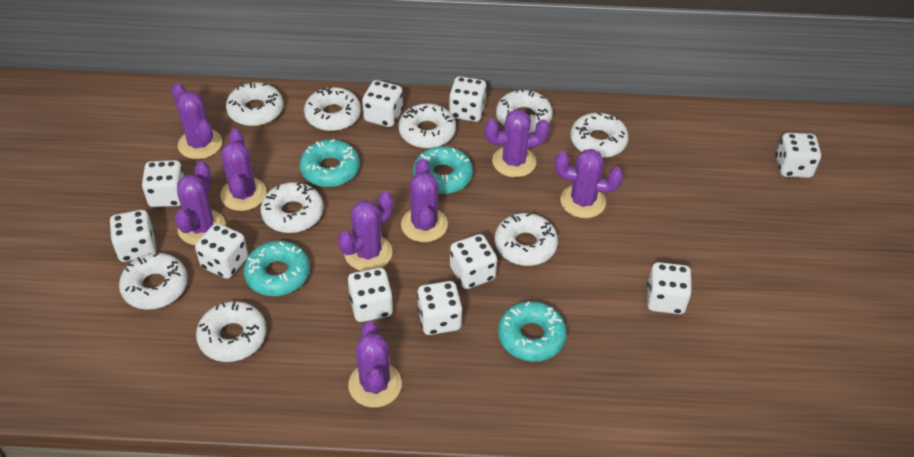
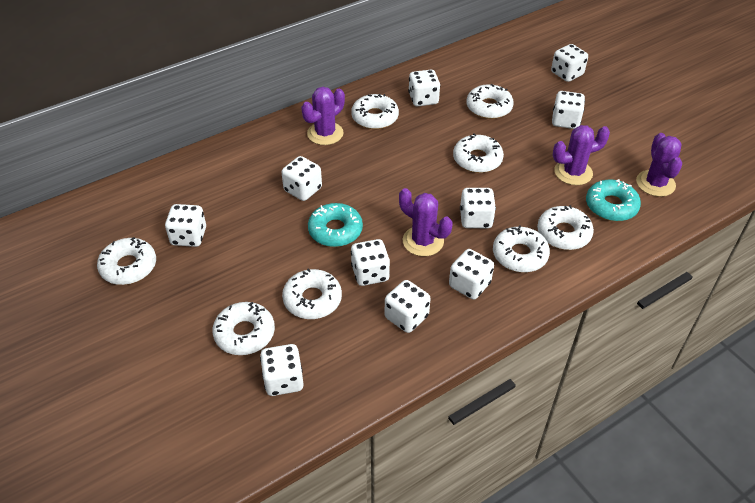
purple cactus: [171,83,222,159] [175,161,226,245] [220,129,267,211] [338,191,393,271] [348,321,402,408] [401,158,448,242] [484,109,550,177] [555,149,623,218] = 8 -> [301,87,345,145] [399,188,453,256] [553,125,610,185] [636,133,682,197] = 4
turquoise donut: [243,241,310,296] [299,139,360,187] [413,146,473,194] [498,301,567,362] = 4 -> [308,203,363,247] [586,179,641,221] = 2
white donut: [119,253,188,310] [196,301,267,362] [226,82,283,126] [261,182,323,233] [304,86,361,131] [399,104,456,148] [495,213,558,266] [496,88,553,133] [570,113,629,158] = 9 -> [97,237,156,285] [212,302,275,355] [282,268,342,319] [351,94,399,129] [453,133,504,173] [466,84,514,119] [493,225,550,273] [537,205,594,250] = 8

